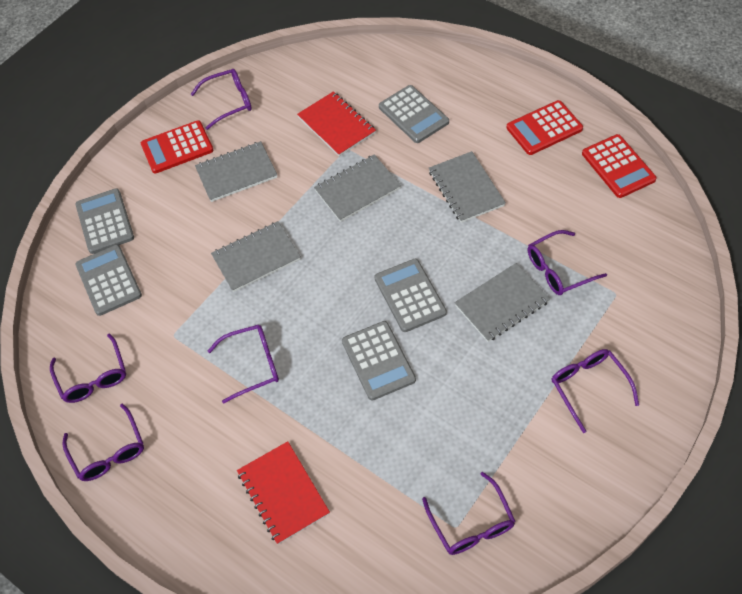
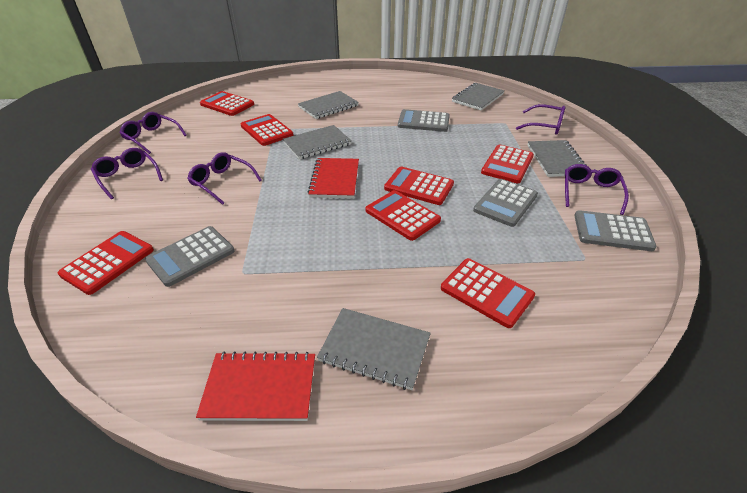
grey calculator: [75,188,134,254] [75,245,142,316] [342,321,416,401] [374,259,447,332] [379,85,449,143] = 5 -> [145,226,235,287] [398,109,450,132] [473,179,538,227] [574,210,657,251] = 4
purple glasses: [50,334,126,403] [62,404,144,481] [191,69,252,130] [208,325,279,404] [422,472,515,555] [528,230,607,295] [551,349,639,433] = 7 -> [91,148,163,199] [119,112,187,154] [187,152,262,205] [516,104,566,134] [565,164,629,215] = 5
red calculator: [141,120,213,173] [506,100,583,155] [582,134,657,198] = 3 -> [58,231,154,295] [200,91,254,116] [241,114,294,146] [365,190,441,241] [384,167,454,205] [441,258,535,328] [481,144,534,183] = 7

